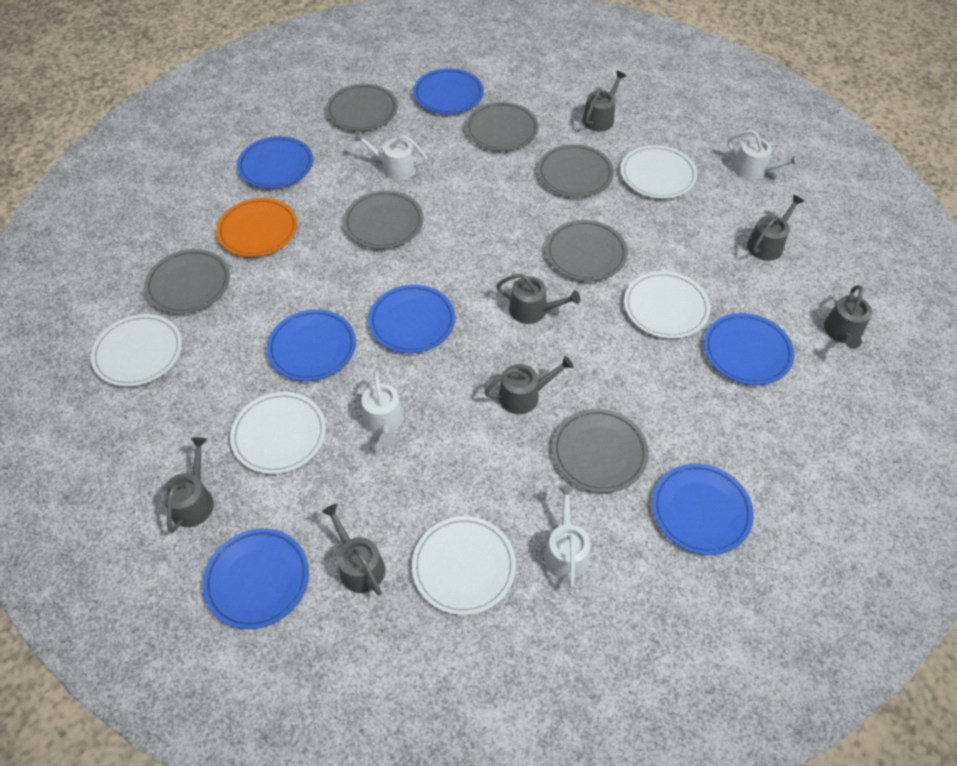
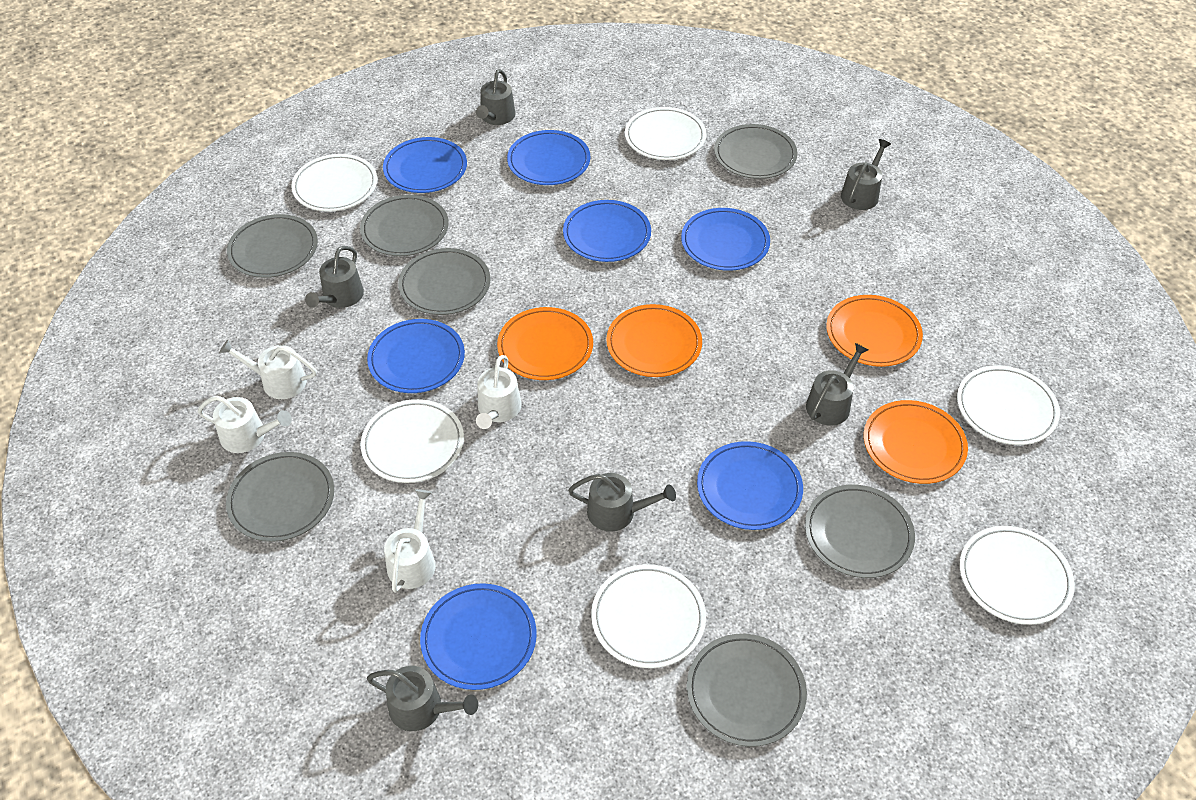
grey watering can: [161,437,214,533] [322,504,385,596] [484,356,574,414] [496,273,580,324] [582,71,627,131] [747,195,804,261] [824,285,872,349] = 7 -> [305,246,364,308] [367,666,478,731] [476,69,516,125] [568,473,676,532] [806,343,868,426] [841,139,891,210] = 6
orange plate: [216,198,297,257] = 1 -> [497,307,593,380] [606,304,702,377] [826,295,923,367] [864,400,968,484] = 4
white plate: [91,314,182,387] [230,392,326,474] [412,516,516,615] [621,145,697,199] [624,271,710,339] = 5 -> [291,154,378,212] [361,399,464,483] [591,564,706,668] [625,107,707,160] [957,365,1060,445] [960,526,1075,625] = 6

